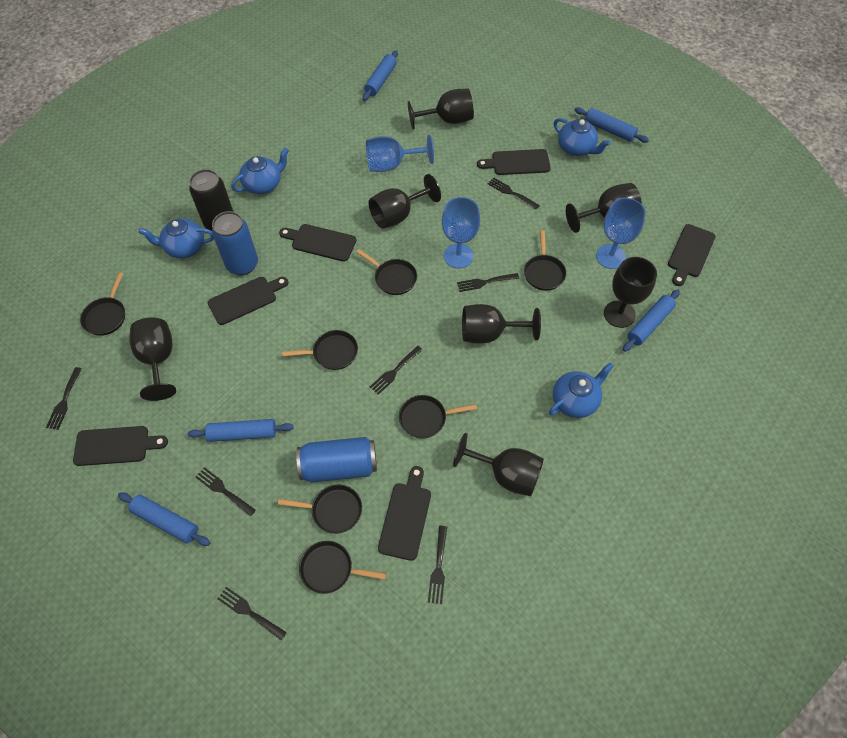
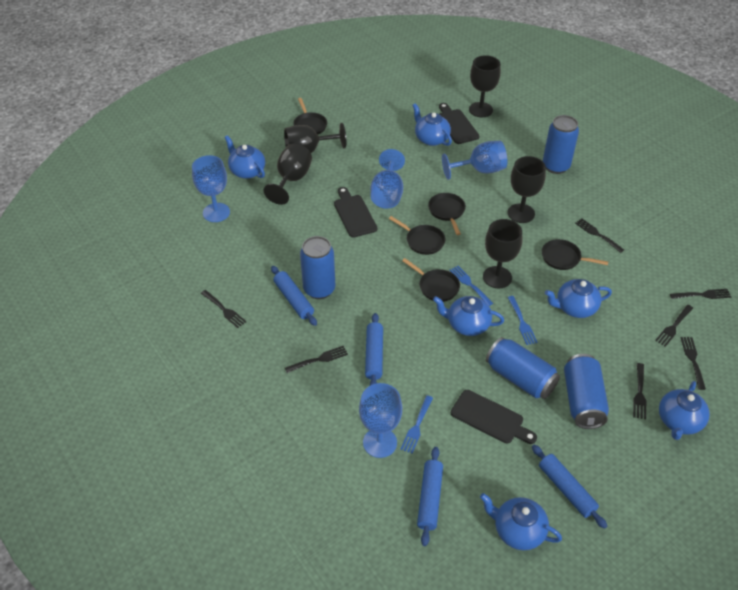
black can: [189,169,234,231] = 1 -> none = 0
black cutting board: [73,426,168,466] [208,277,288,325] [279,224,356,262] [378,466,431,561] [477,149,551,175] [668,224,715,286] = 6 -> [334,187,377,238] [439,103,479,144] [451,390,537,444] = 3
black goblet: [129,318,176,401] [369,174,441,229] [408,89,474,129] [453,433,544,496] [462,304,541,344] [566,183,642,233] [604,257,657,328] = 7 -> [263,143,312,205] [284,123,346,153] [469,55,501,117] [483,219,522,288] [508,156,546,223] = 5
black pan: [80,272,125,336] [278,485,362,534] [282,330,358,370] [299,541,386,594] [356,249,417,295] [399,395,477,439] [524,231,566,291] = 7 -> [293,98,327,134] [389,216,445,255] [402,258,460,302] [428,193,466,235] [542,239,608,270] = 5
blue can: [212,211,258,275] [296,437,377,482] = 2 -> [300,236,335,299] [486,337,560,399] [543,115,579,174] [564,354,609,429] = 4
blue fork: none = 0 -> [400,395,433,454] [449,266,493,306] [507,296,538,345] = 3
blue goblet: [366,135,434,172] [442,197,480,268] [596,198,646,269] = 3 -> [192,155,230,222] [359,383,402,458] [370,149,405,209] [442,141,507,180] = 4
blue rolling pin: [118,492,210,546] [188,419,294,442] [363,50,398,101] [575,107,649,143] [623,290,680,352] = 5 -> [271,266,317,326] [365,313,383,385] [417,447,443,546] [532,445,607,529] = 4
blue teapot: [139,219,214,258] [232,148,289,194] [549,363,614,418] [554,118,611,156] = 4 -> [224,135,265,179] [412,103,452,146] [433,296,504,336] [480,493,562,550] [545,279,612,318] [659,381,710,440] = 6

